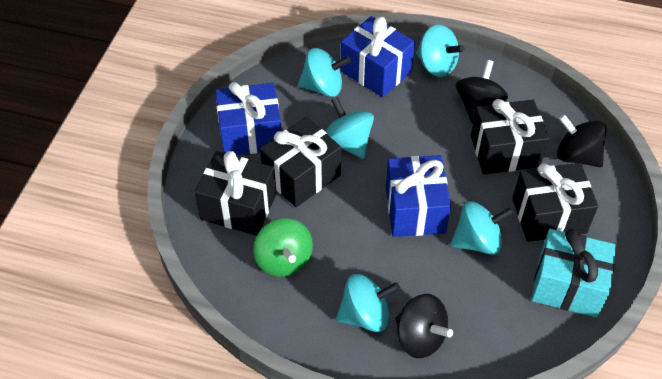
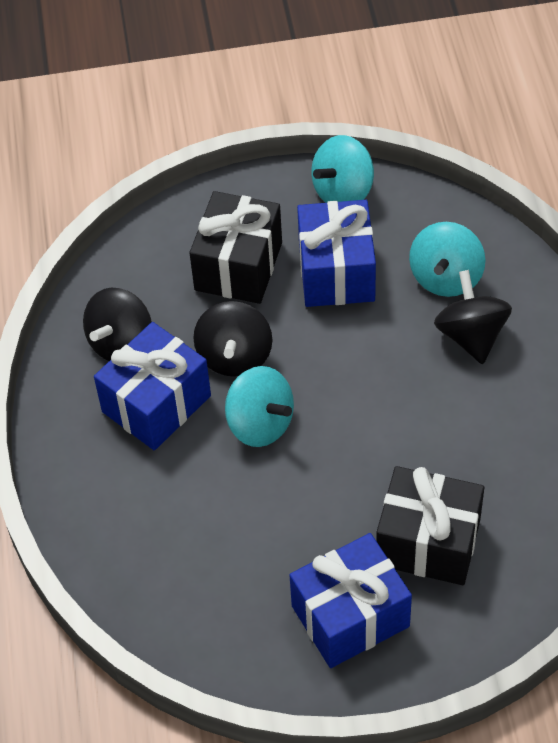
black gift: [195,151,276,236] [260,117,341,207] [471,99,549,175] [512,163,598,242] = 4 -> [189,191,282,304] [376,466,484,585] = 2
green spinning top: [253,218,313,277] = 1 -> none = 0
turquoise gift: [531,229,616,317] = 1 -> none = 0
turquoise spinning top: [298,48,351,97] [325,97,374,159] [336,274,400,332] [416,25,465,77] [451,201,514,255] = 5 -> [225,366,294,447] [311,135,374,203] [409,222,485,297] = 3

